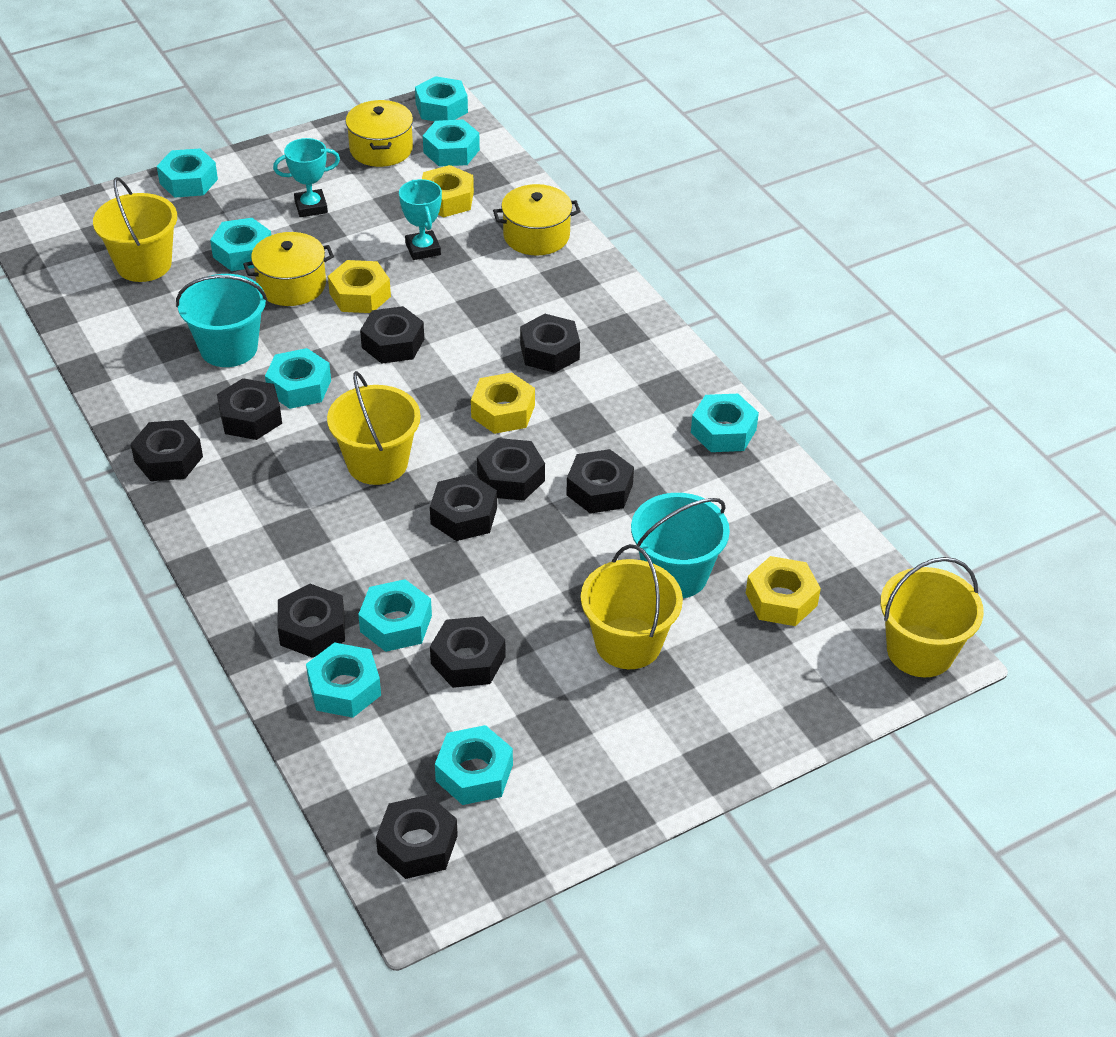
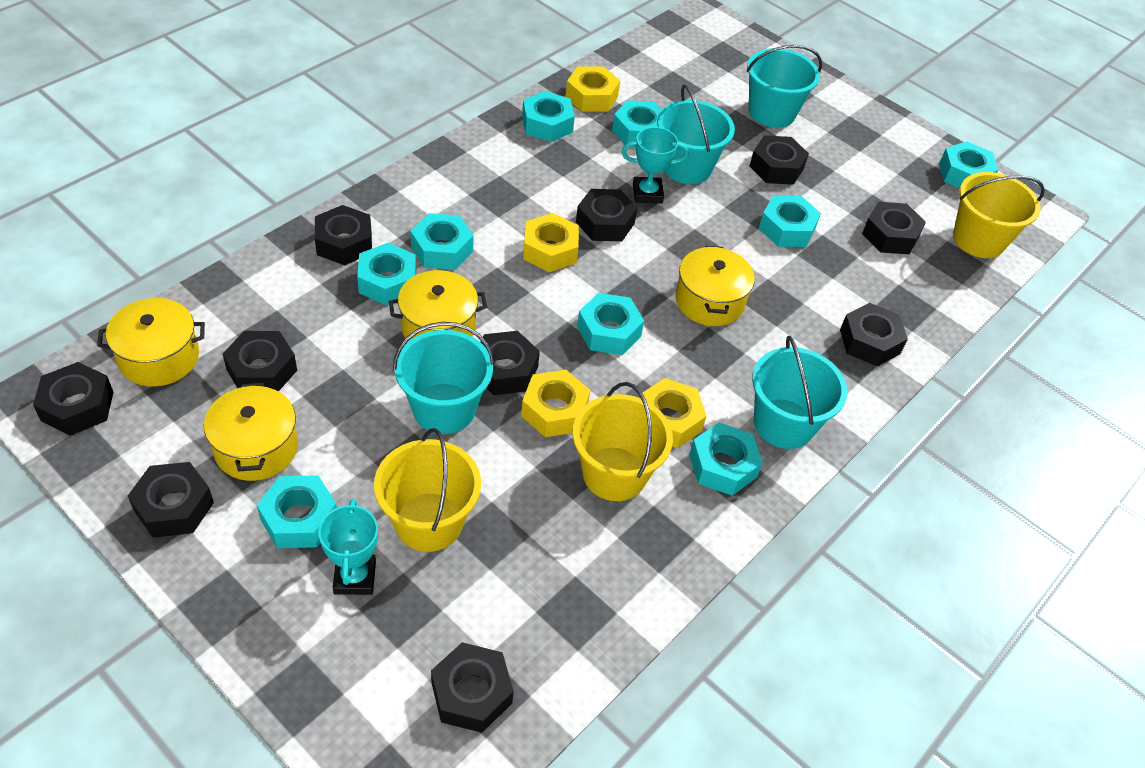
turquoise bucket: [176,274,267,367] [631,493,730,598] = 2 -> [393,322,495,434] [657,85,735,184] [747,45,822,128] [752,336,847,449] = 4
yellow bucket: [93,177,177,282] [327,371,421,485] [581,544,683,669] [880,557,984,677] = 4 -> [374,428,481,552] [573,382,673,501] [953,172,1045,258] = 3
yellow pot: [243,232,334,306] [346,100,413,167] [493,184,581,256] = 3 -> [97,298,205,387] [204,383,298,481] [389,270,487,341] [675,245,755,326] = 4

